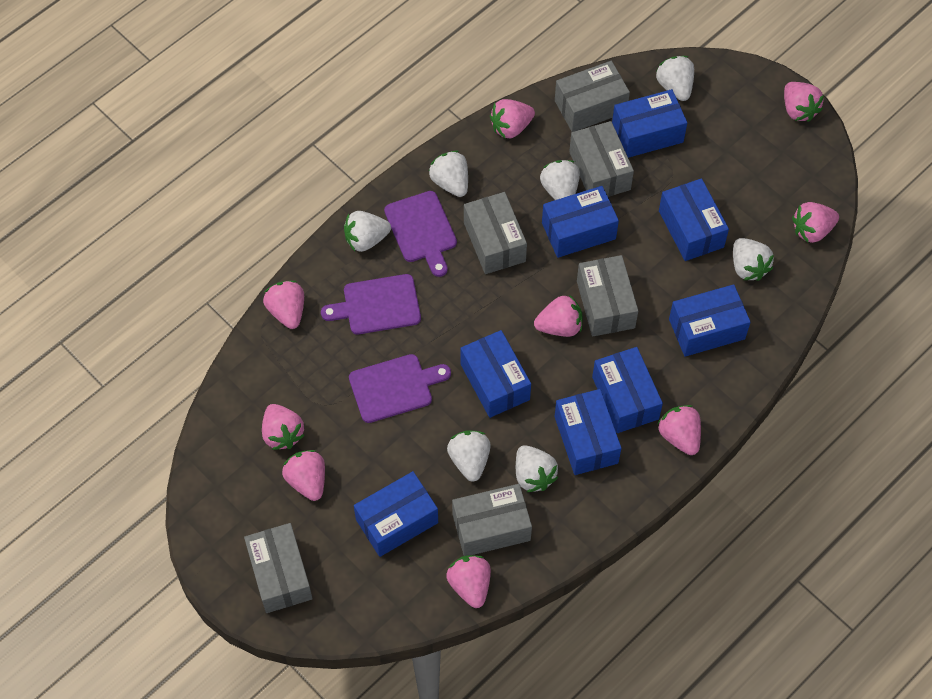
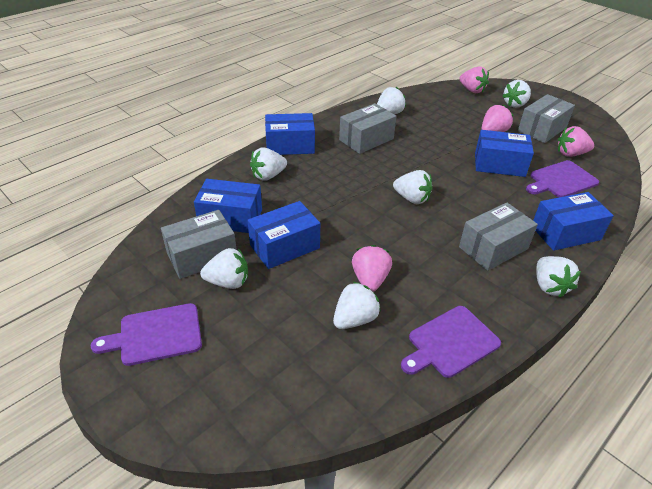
blue box: [354,471,438,557] [461,330,531,418] [542,186,619,258] [555,389,622,475] [592,347,663,433] [612,89,687,158] [659,178,729,261] [669,284,751,357] = 8 -> [194,179,262,233] [247,201,320,269] [265,113,315,155] [475,130,534,177] [533,192,614,251] = 5
grey box: [244,523,313,613] [452,484,532,556] [464,192,527,274] [555,61,630,132] [569,121,634,197] [577,255,638,337] = 6 -> [161,210,237,279] [339,103,396,154] [459,203,538,271] [518,94,575,143] = 4
pink strawberry: [262,404,305,450] [263,281,304,329] [282,450,325,501] [446,555,491,608] [490,99,535,139] [534,295,583,337] [658,405,701,455] [784,82,824,122] [792,202,839,243] = 9 -> [352,245,392,292] [460,66,489,93] [481,105,513,132] [558,126,594,157] = 4

